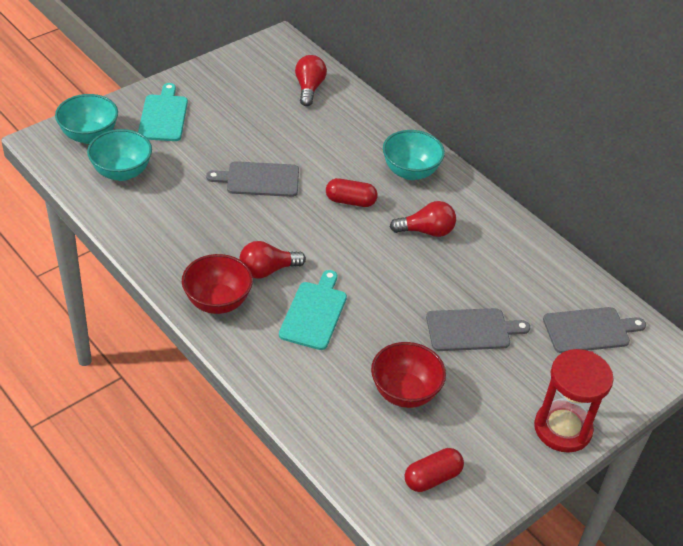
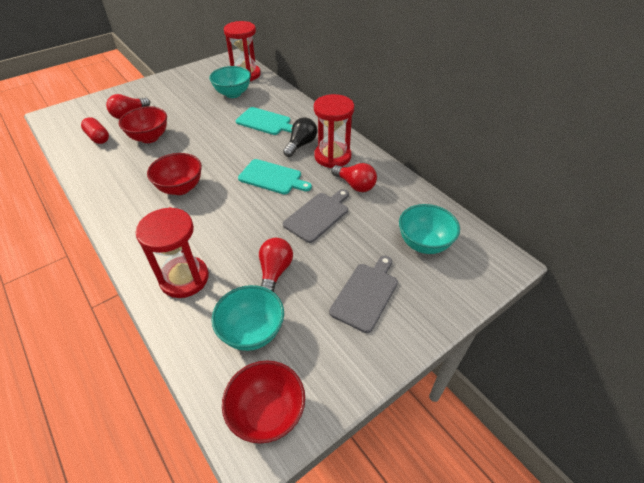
black light bulb: none = 0 -> [283,117,317,157] = 1
grey cutting board: [206,161,299,197] [426,308,530,351] [543,307,646,353] = 3 -> [283,189,349,243] [329,256,398,333] = 2
red bowl: [182,254,253,314] [371,342,446,408] = 2 -> [119,106,167,143] [147,153,202,195] [222,361,305,444] = 3
red capsule: [326,178,378,207] [404,448,464,492] = 2 -> [81,117,109,144] = 1
red hourglass: [534,349,614,453] = 1 -> [136,207,209,298] [224,21,261,81] [314,94,354,168] = 3

